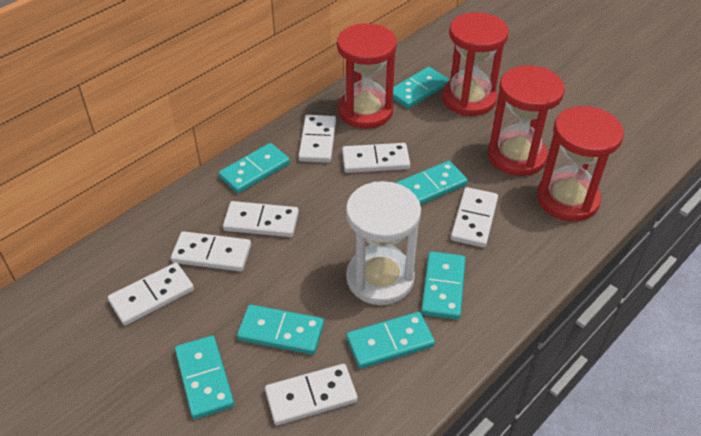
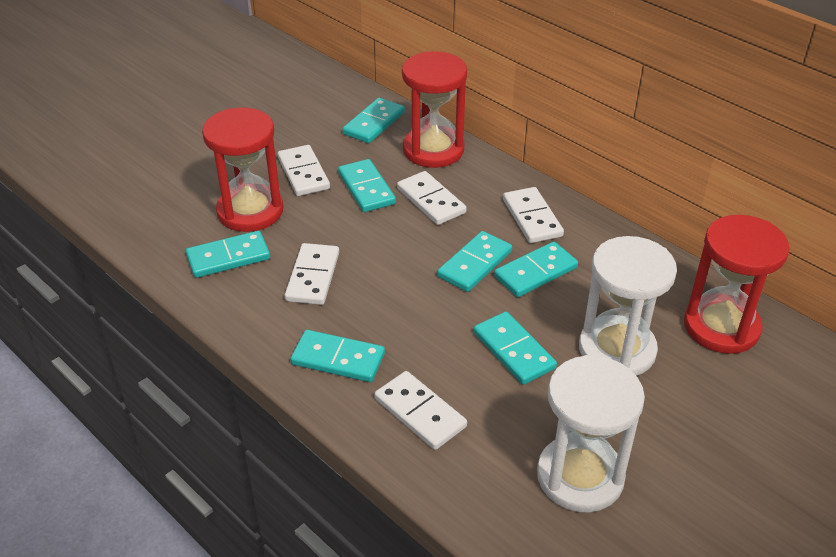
red hourglass: [337,24,397,129] [442,12,509,116] [488,65,565,176] [537,106,624,221] = 4 -> [202,108,283,232] [402,51,467,168] [684,215,790,354] = 3
white domino: [108,262,194,325] [171,231,251,271] [223,201,299,237] [265,364,358,425] [298,115,336,163] [342,143,410,173] [451,187,498,248] = 7 -> [278,145,330,196] [285,243,339,305] [375,371,467,450] [397,171,467,225] [503,187,564,243] = 5
white hourglass: [346,181,421,305] = 1 -> [537,355,645,512] [579,236,677,376] = 2

